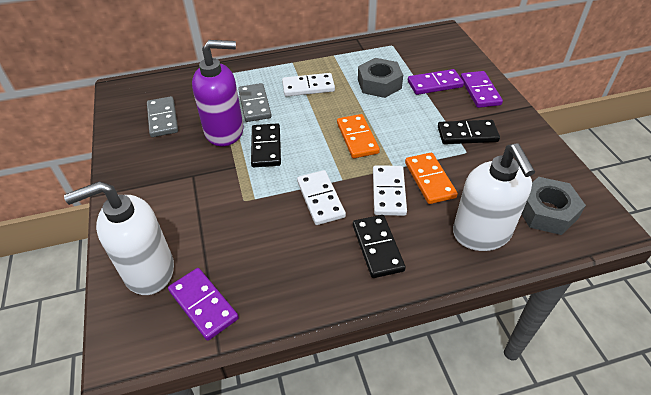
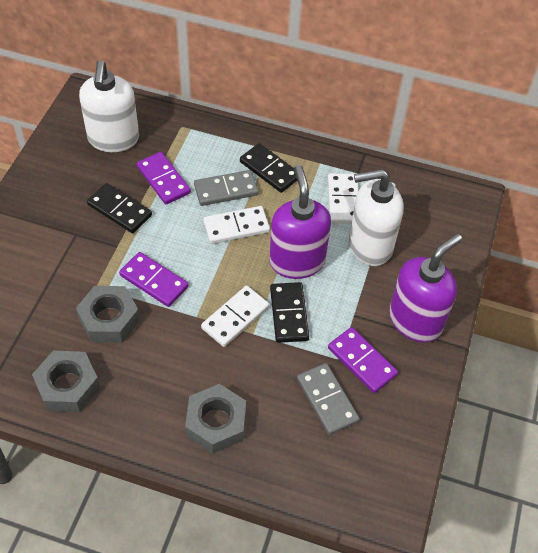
grey nut: [358,58,403,98] [522,177,586,235] = 2 -> [32,350,100,412] [76,286,140,343] [185,384,246,454] = 3
orange domino: [337,114,380,158] [405,153,458,204] = 2 -> none = 0
purple soap dispenser: [192,40,244,146] = 1 -> [269,165,331,279] [389,233,462,342] = 2

